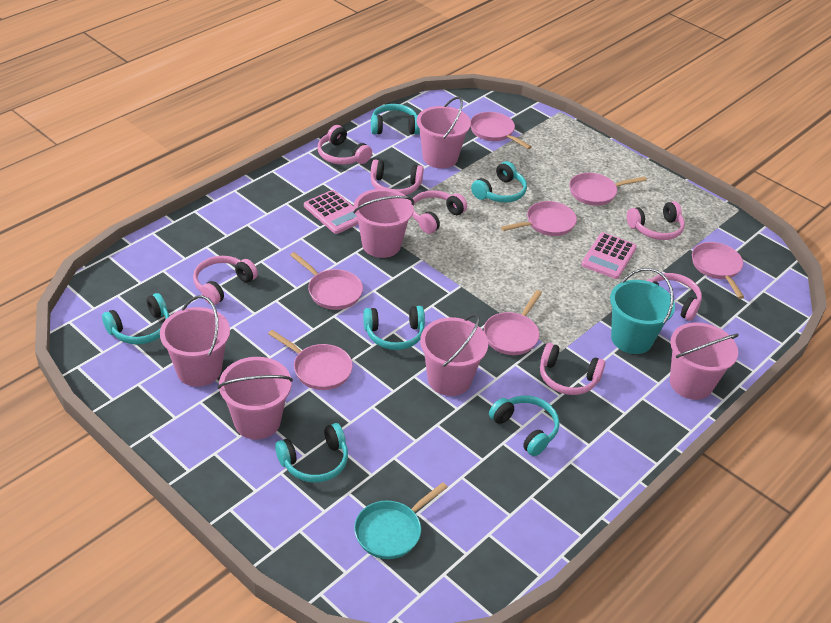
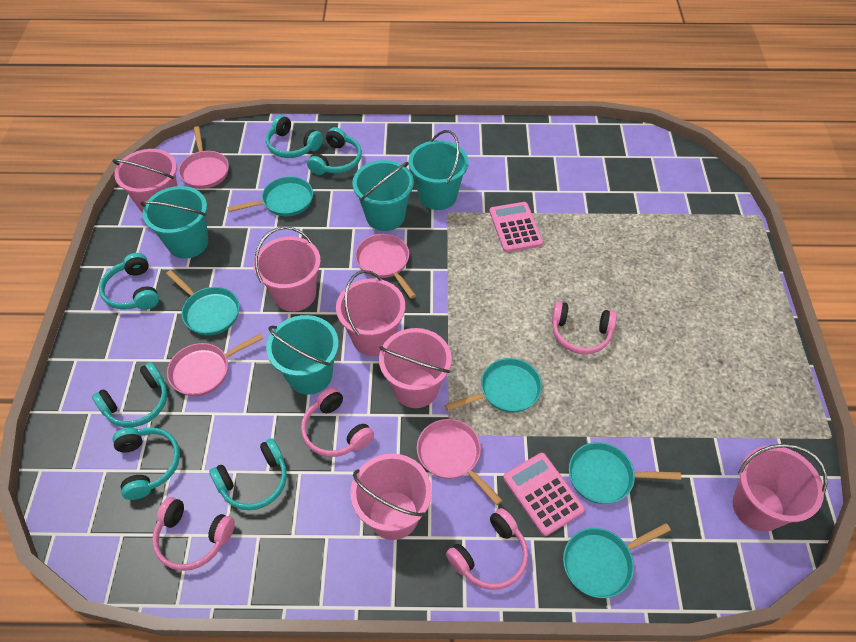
pink headphones: [193,256,258,305] [318,125,372,165] [370,159,424,195] [412,190,467,234] [540,343,605,395] [627,201,685,240] [646,273,702,321] = 7 -> [152,497,235,571] [301,387,374,457] [446,508,528,590] [552,301,617,354] = 4
pink pan: [268,330,353,390] [290,252,363,310] [470,112,532,149] [484,290,542,355] [501,201,577,236] [569,173,647,206] [692,242,744,299] = 7 -> [167,333,263,396] [179,126,229,189] [355,234,416,299] [417,419,502,505] = 4
turquoise bucket: [610,268,675,354] = 1 -> [140,186,208,259] [266,315,339,395] [352,160,414,231] [409,130,468,210] = 4
turquoise pan: [354,482,448,559] = 1 -> [166,270,239,335] [227,176,313,216] [445,358,542,413] [563,523,671,598] [569,442,681,504] = 5

